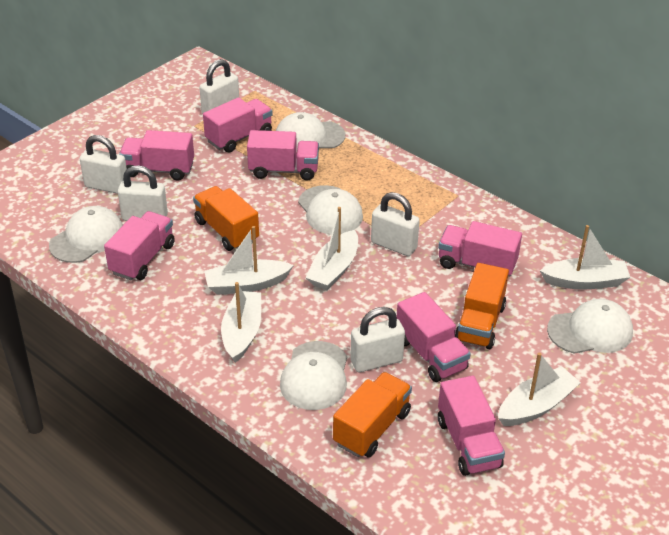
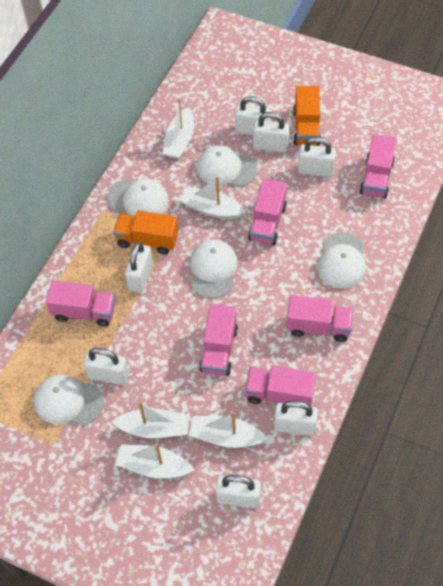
orange truck: [193,186,259,251] [333,372,412,458] [455,263,509,349] = 3 -> [113,210,178,254] [293,86,321,146] = 2
pink truck: [104,211,175,281] [119,130,194,181] [203,97,273,153] [247,130,319,180] [397,292,471,382] [438,221,522,276] [438,375,505,476] = 7 -> [46,281,116,327] [199,304,238,376] [245,365,316,406] [248,179,287,245] [286,295,354,342] [359,134,397,199] = 6
white padlock: [80,135,127,194] [118,165,168,221] [200,59,239,114] [350,307,405,372] [371,192,420,256] = 5 -> [84,348,129,385] [125,242,153,293] [216,475,261,508] [235,96,271,135] [253,112,289,153] [274,401,318,436] [298,137,336,177] = 7

